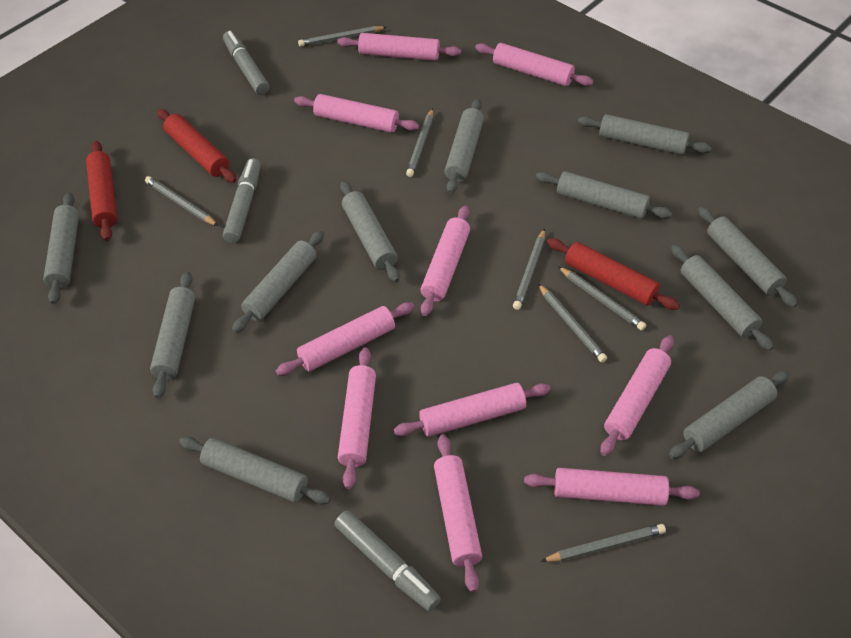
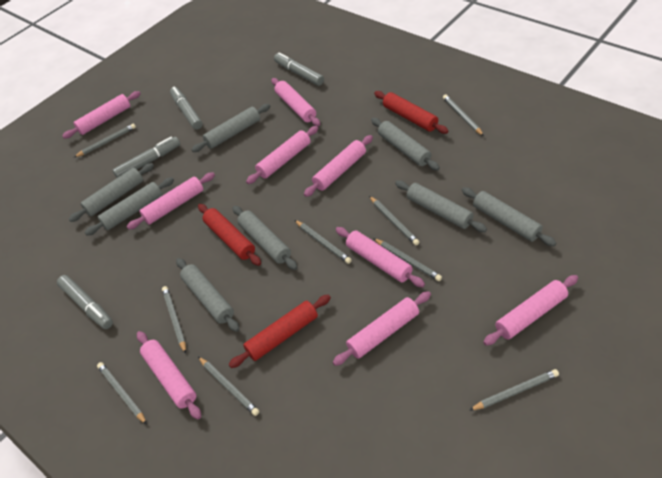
grey marker: [223,31,269,95] [223,158,261,243] [334,510,441,611] = 3 -> [57,275,113,329] [113,137,180,178] [170,87,203,130] [274,52,324,86] = 4
grey pencil: [145,176,218,226] [298,26,386,47] [406,108,433,177] [513,228,545,310] [538,284,607,363] [541,524,666,562] [558,266,646,330] = 7 -> [74,124,136,157] [97,362,147,425] [162,286,186,354] [198,357,259,416] [295,220,352,264] [369,196,419,245] [373,238,442,281] [443,95,484,136] [469,369,559,411] = 9
grey rolling pin: [43,192,79,304] [150,271,195,398] [179,436,331,504] [232,230,324,333] [340,181,400,282] [445,99,484,194] [536,171,672,219] [578,114,712,155] [669,370,790,459] [671,245,774,351] [698,206,798,307] = 11 -> [69,163,154,222] [85,177,174,236] [176,258,239,332] [191,104,270,152] [233,206,298,270] [371,118,440,171] [395,180,487,232] [462,187,556,246] = 8
pink rolling pin: [276,302,414,376] [294,94,419,133] [337,33,461,61] [338,347,376,489] [394,383,550,437] [421,205,470,316] [434,435,482,593] [475,43,594,86] [524,468,700,506] [600,335,674,456] = 10 -> [62,91,141,139] [126,172,215,230] [137,331,201,419] [246,126,318,184] [271,78,320,126] [304,135,373,197] [333,291,431,366] [336,227,425,287] [483,275,578,346] = 9

